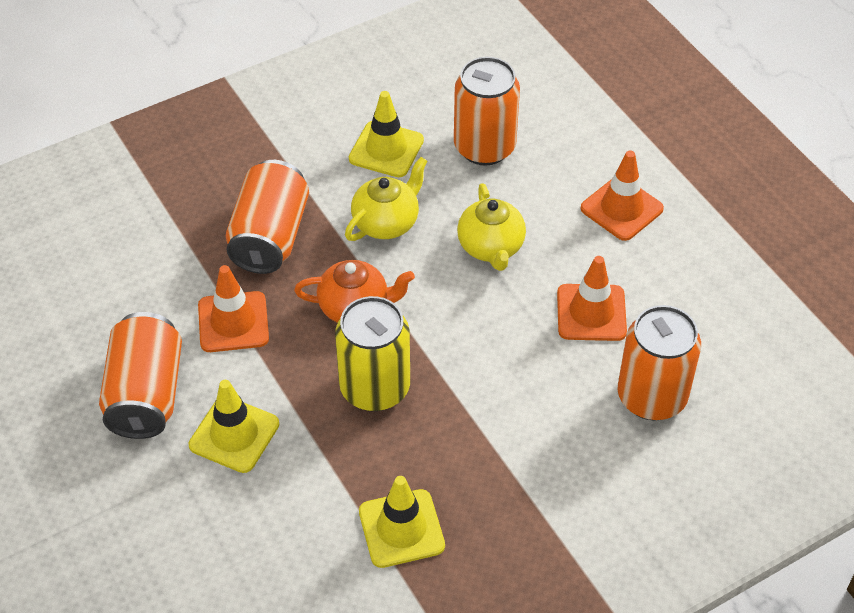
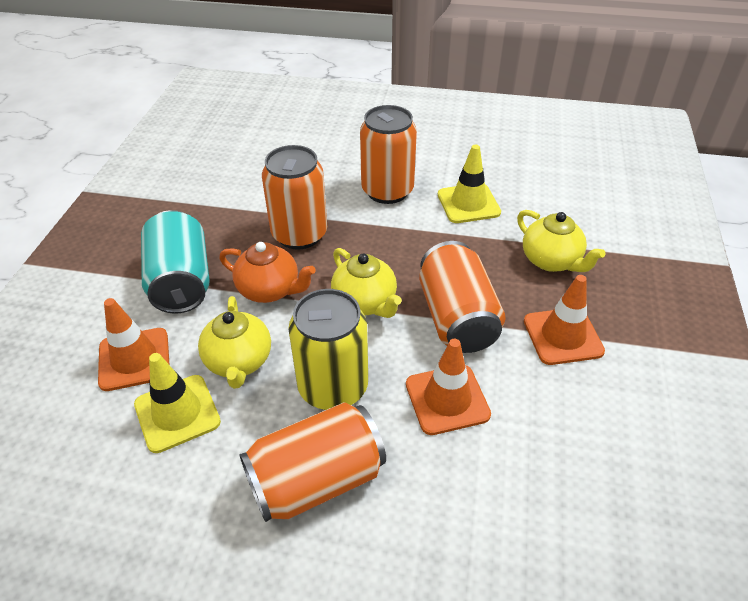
turquoise can: none = 0 -> [141,210,210,314] = 1
yellow teapot: [345,157,427,241] [457,183,526,271] = 2 -> [198,296,271,389] [331,248,402,318] [517,210,605,272] = 3
yellow traffic cone: [189,380,279,473] [349,91,424,177] [359,476,445,568] = 3 -> [134,353,221,453] [438,145,501,223] = 2

